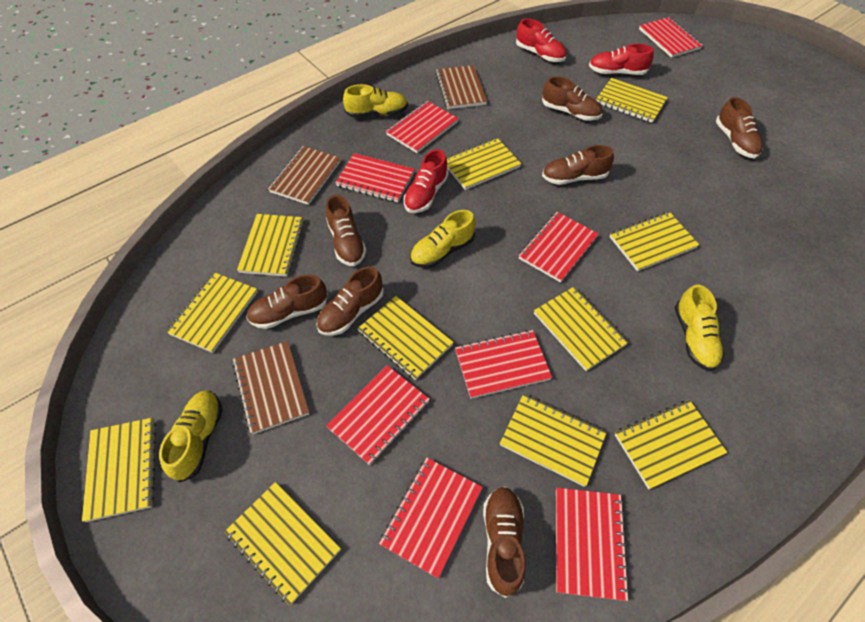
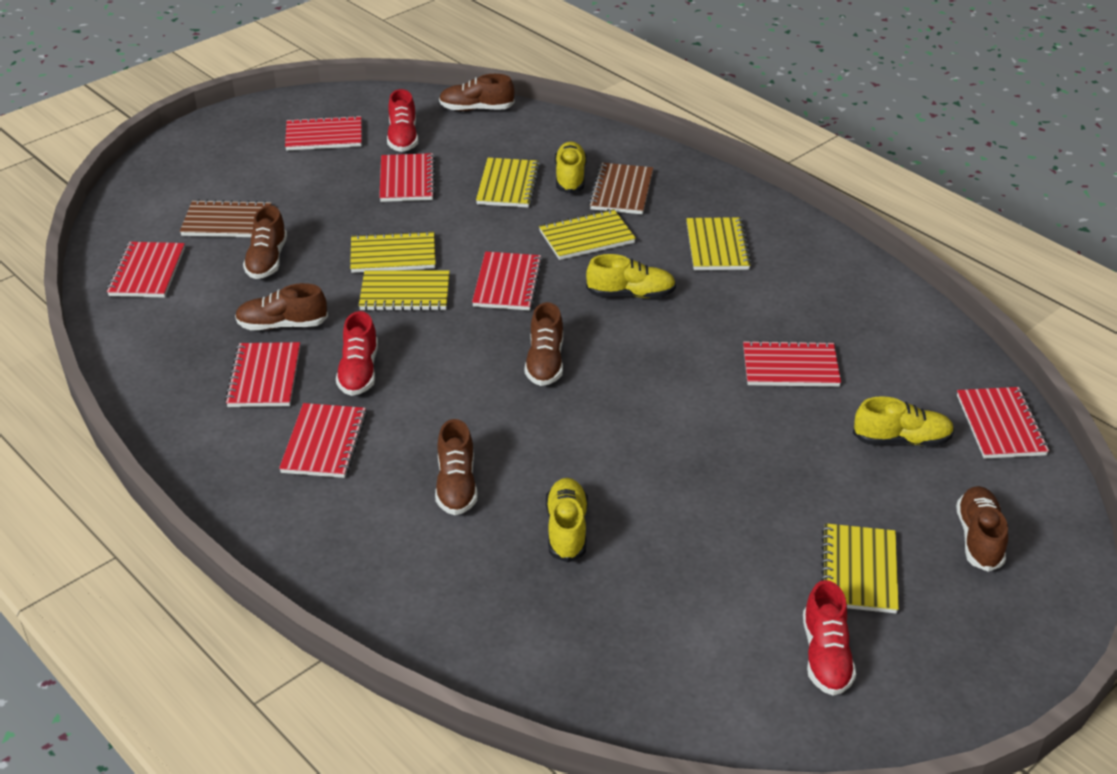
brown notebook: [232,341,309,435] [268,146,341,205] [435,65,487,109] = 3 -> [180,199,272,237] [589,163,653,214] = 2
brown shoe: [246,274,328,329] [316,266,384,336] [326,194,366,266] [483,486,526,598] [542,76,602,121] [542,145,614,185] [716,97,763,158] = 7 -> [235,283,328,330] [243,205,287,279] [435,419,477,515] [439,74,515,111] [525,302,563,386] [956,486,1008,572] = 6
yellow notebook: [82,417,157,522] [166,272,258,353] [224,482,341,605] [237,214,304,277] [358,296,454,380] [446,138,521,190] [500,394,607,487] [534,287,628,371] [596,78,668,123] [610,212,699,271] [615,400,728,489] = 11 -> [350,231,436,273] [359,270,450,311] [476,158,540,208] [539,209,636,260] [686,217,752,270] [821,523,899,614] = 6

